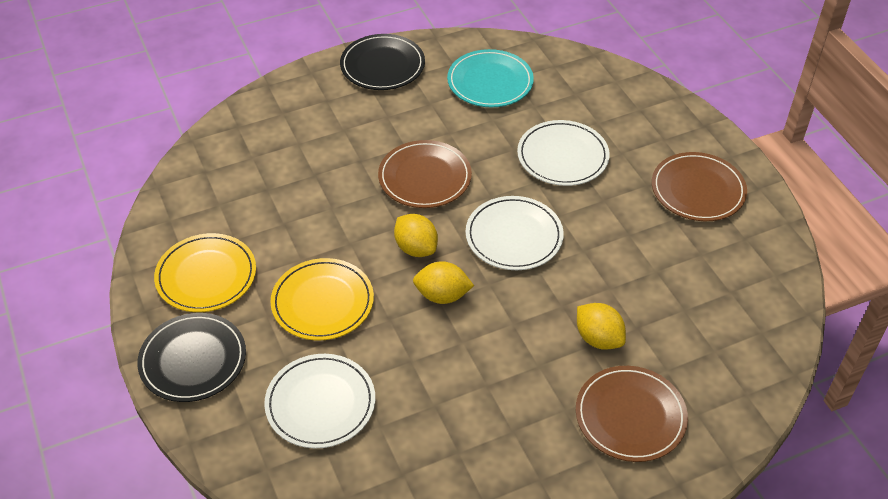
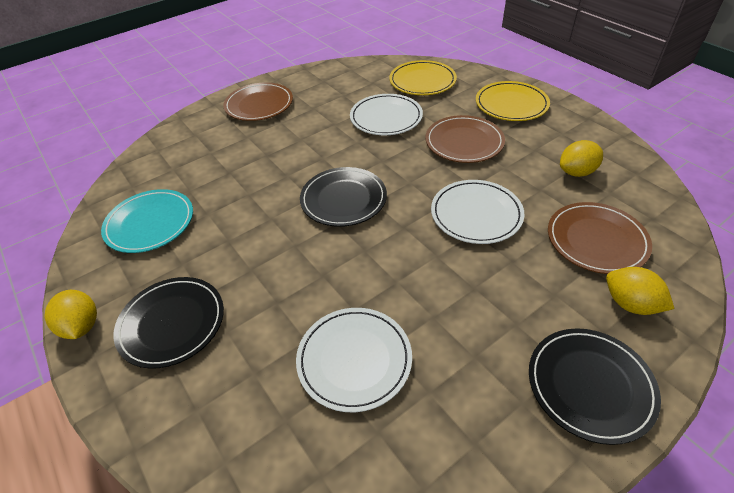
black plate: [137,313,246,402] [340,34,425,90] = 2 -> [113,277,224,369] [300,167,387,227] [529,328,661,445] = 3

